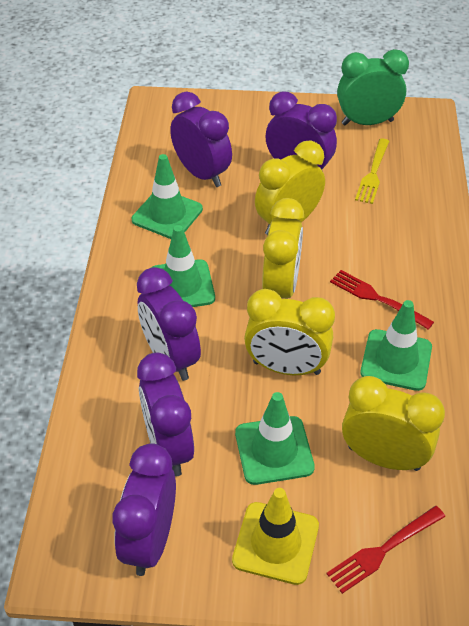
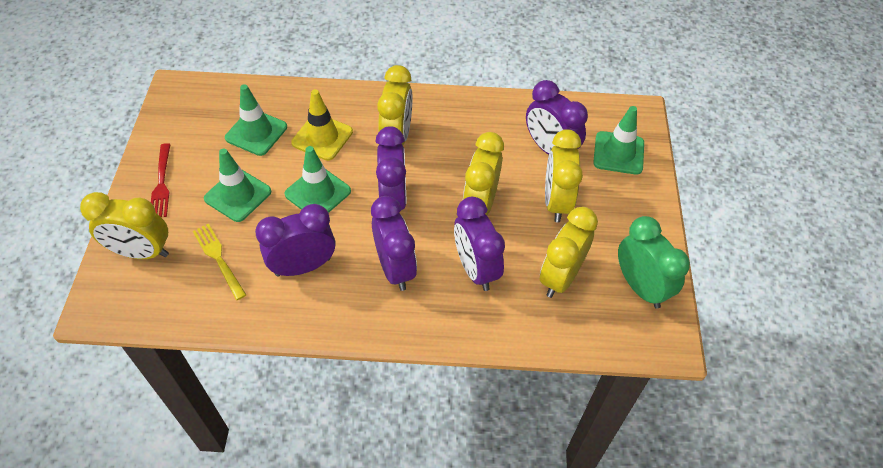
red fork: [327,506,445,594] [330,270,434,330] = 2 -> [151,143,171,217] = 1
yellow clock: [244,289,335,375] [255,140,325,235] [262,198,304,299] [342,376,445,471] = 4 -> [80,192,169,259] [377,65,413,145] [463,132,504,215] [540,207,598,298] [545,129,583,223] = 5

